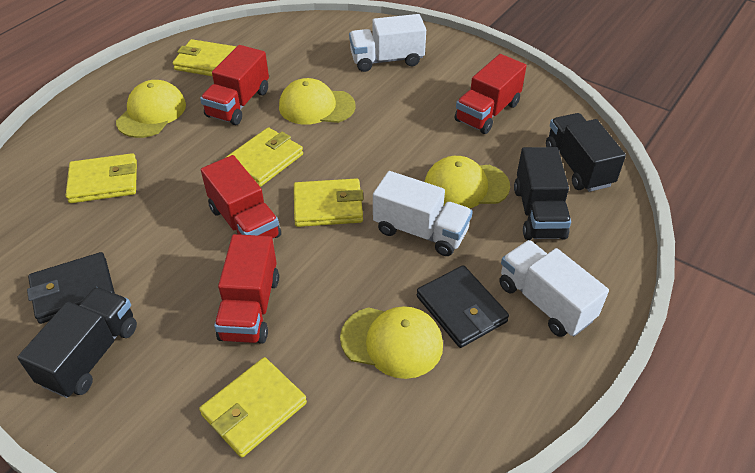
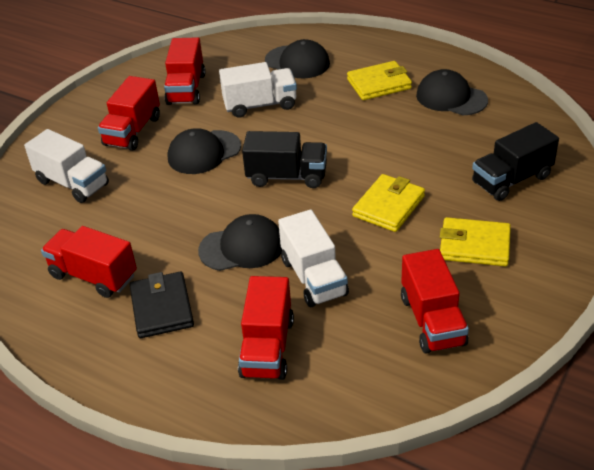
black cap: none = 0 -> [168,128,241,174] [198,214,282,271] [265,39,330,78] [416,69,488,115] = 4
black truck: [17,287,137,398] [514,147,571,240] [546,113,626,192] = 3 -> [242,131,327,188] [472,122,559,201] = 2
black wallet: [27,252,115,324] [417,265,509,348] = 2 -> [130,272,194,338] = 1
red truck: [200,45,269,125] [201,155,281,239] [214,234,279,344] [455,54,526,134] = 4 -> [41,226,137,298] [98,76,160,151] [164,37,206,105] [238,276,294,380] [401,249,469,354] = 5
yellow cap: [116,80,186,138] [279,78,356,125] [340,306,443,379] [425,156,510,209] = 4 -> none = 0
yellow wallet: [66,153,137,203] [173,39,237,76] [199,357,307,458] [225,127,303,187] [294,178,364,227] = 5 -> [347,61,412,100] [352,174,425,232] [440,217,511,266] = 3

